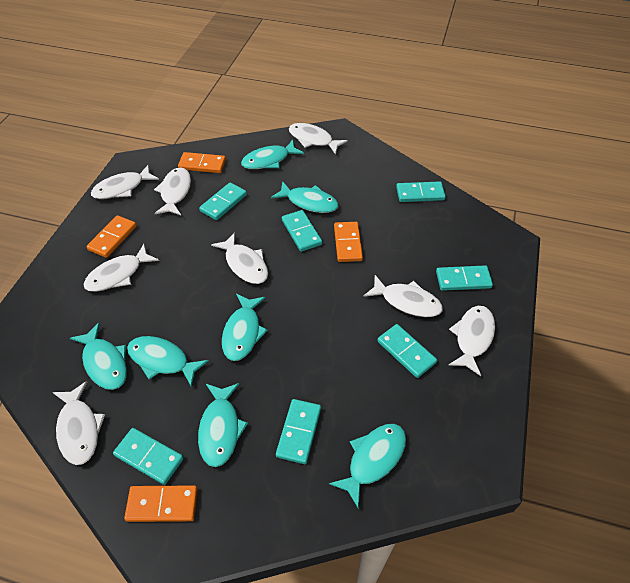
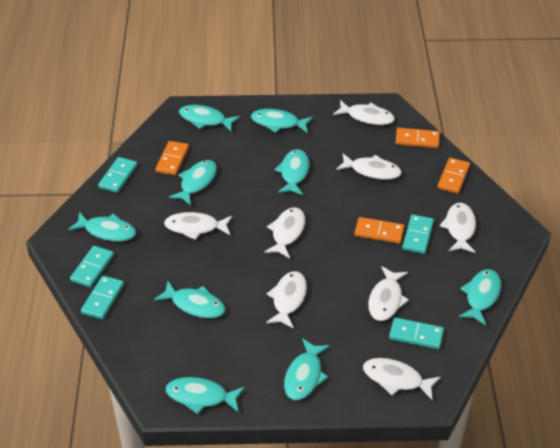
turquoise domino: [113,428,184,485] [199,182,247,220] [276,399,321,464] [282,210,322,252] [377,324,437,378] [396,181,446,202] [436,265,493,291] = 7 -> [70,246,114,288] [81,276,124,319] [98,157,138,193] [389,317,444,349] [402,214,434,254] = 5
turquoise fish: [70,323,127,390] [127,336,209,387] [198,383,248,467] [222,294,268,361] [241,140,304,169] [271,181,339,213] [329,424,406,508] = 7 -> [68,212,136,241] [154,281,226,318] [166,377,245,414] [169,160,217,205] [179,105,240,131] [251,109,313,133] [274,149,310,195] [284,338,330,400] [459,269,501,325] = 9

